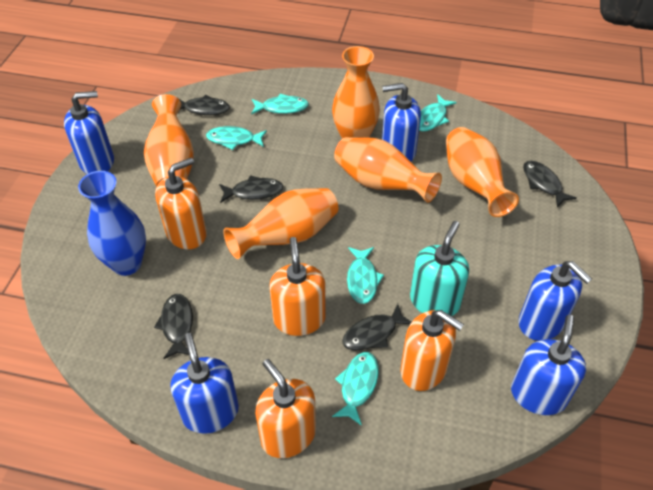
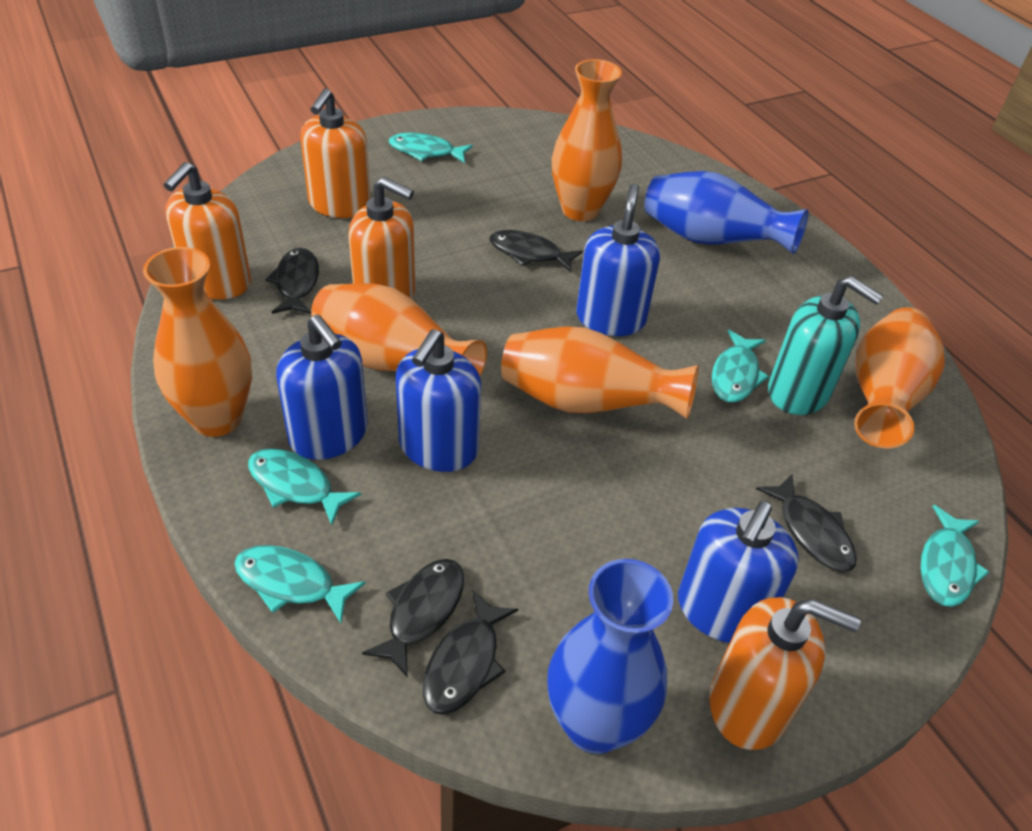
blue soap dispenser: [64,91,114,174] [171,333,239,434] [382,83,421,162] [511,315,586,415] [519,261,592,341] = 5 -> [276,315,368,460] [396,329,481,472] [576,184,660,336] [678,501,799,643] = 4
blue vase: [78,171,146,276] = 1 -> [547,559,673,754] [644,171,809,254] = 2

